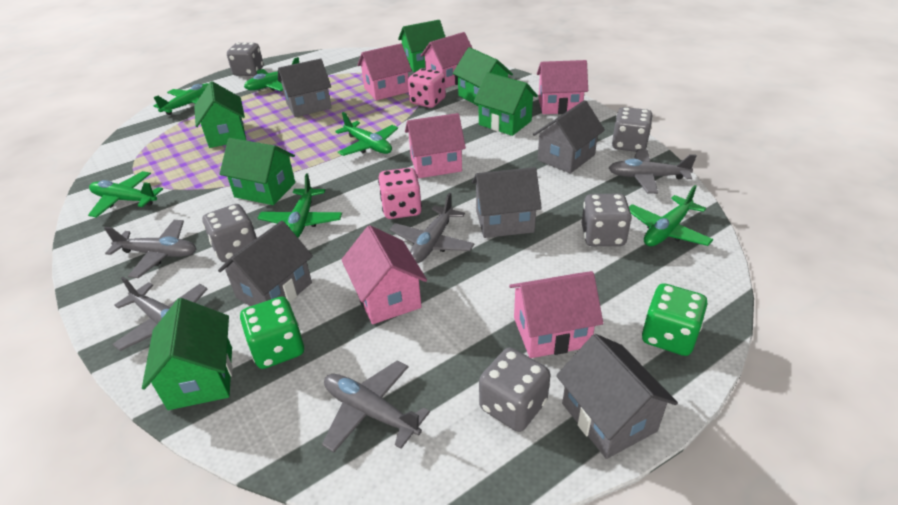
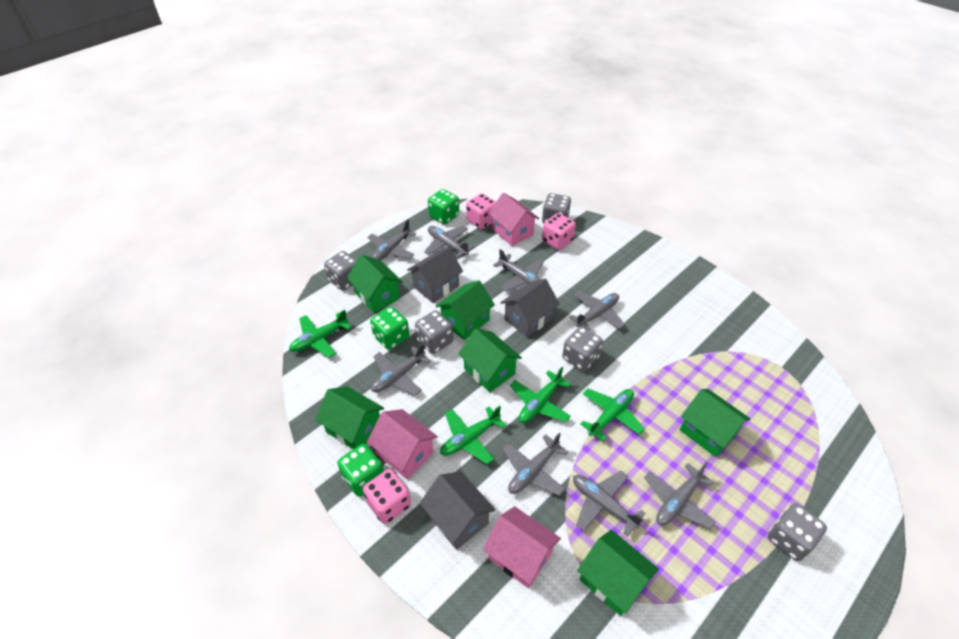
green dice: [240,297,304,369] [642,283,707,356] = 2 -> [337,444,384,497] [370,306,409,350] [428,189,459,224] = 3
green plane: [88,171,163,218] [154,83,209,115] [244,57,299,91] [258,173,342,238] [335,112,398,156] [629,185,713,246] = 6 -> [289,310,351,358] [440,406,506,464] [510,367,571,423] [581,389,645,441] = 4
grey house: [218,221,313,306] [278,58,332,117] [472,167,542,238] [533,100,605,174] [556,334,678,459] = 5 -> [407,247,463,303] [419,471,495,550] [501,279,560,337] = 3
grey plane: [104,220,196,278] [112,277,207,351] [322,360,430,453] [390,193,475,263] [609,149,697,194] = 5 -> [367,219,416,260] [371,343,431,396] [424,226,474,258] [493,249,544,292] [502,433,568,496] [569,291,625,330] [573,471,646,536] [644,463,716,529] = 8
pink dice: [378,168,422,219] [408,68,446,108] = 2 -> [363,469,411,524] [466,194,496,229] [542,213,576,250] = 3
pink house: [341,225,427,324] [358,43,412,101] [405,113,466,178] [420,32,472,88] [509,271,603,358] [537,60,588,114] = 6 -> [367,409,438,479] [482,506,561,588] [488,193,539,246] = 3

